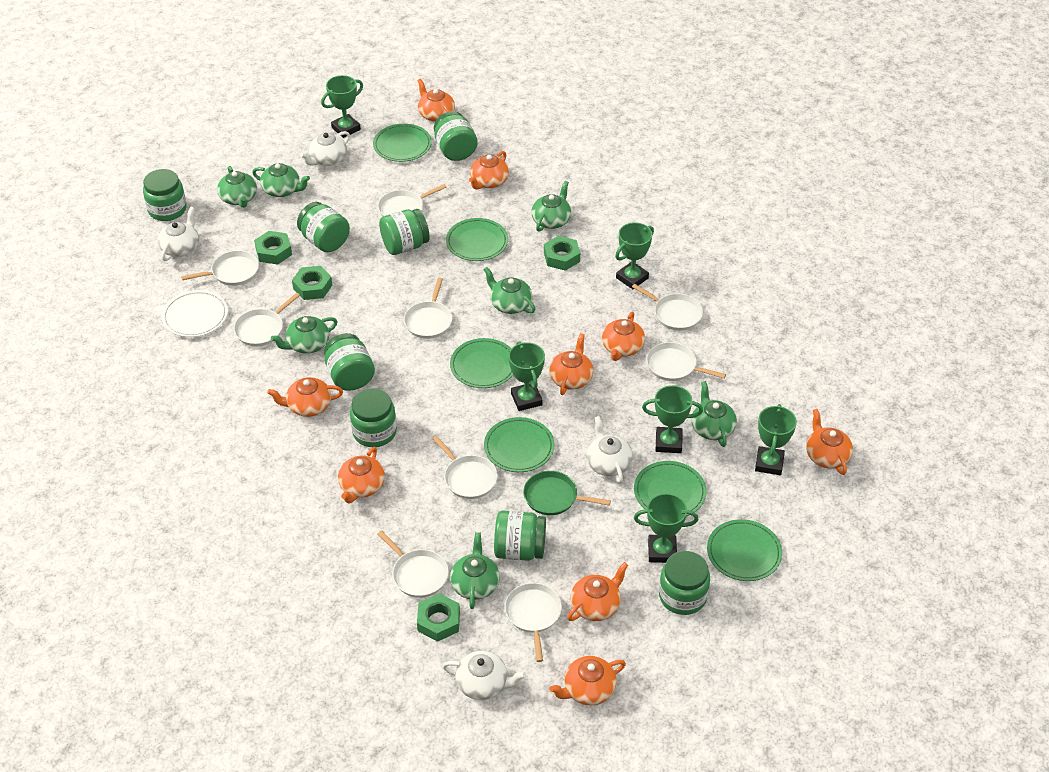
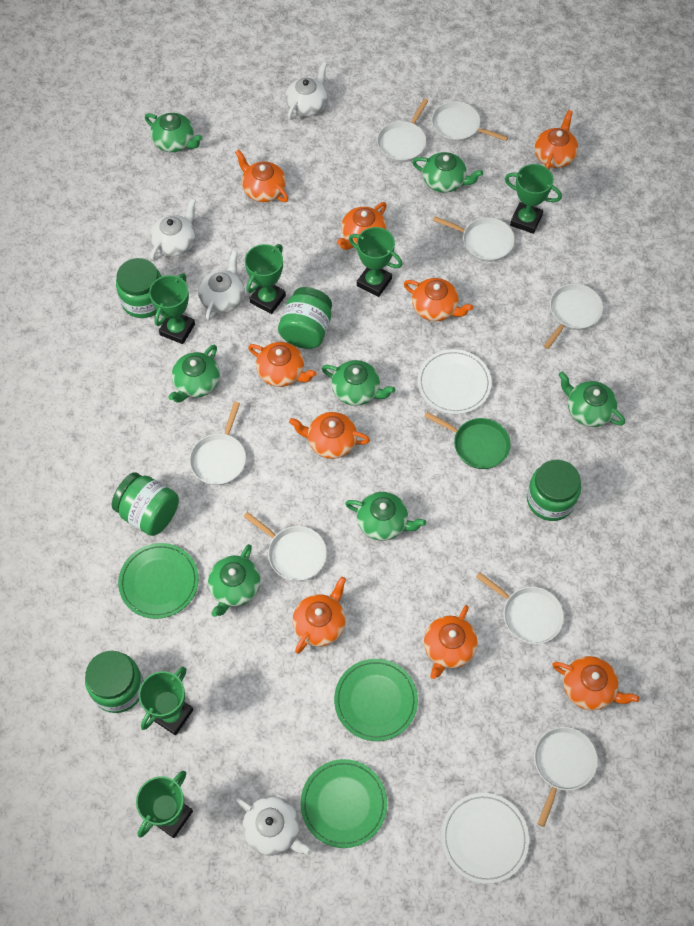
green jar: [143,169,187,221] [297,202,350,252] [324,333,375,391] [350,388,397,447] [379,209,430,255] [434,111,478,161] [494,511,546,561] [659,551,710,615] = 8 -> [85,651,144,713] [112,472,179,536] [116,258,162,318] [278,287,332,349] [527,460,581,521] = 5
green nut: [254,231,292,265] [292,266,332,300] [417,593,460,642] [544,236,580,271] = 4 -> none = 0
green plate: [373,124,432,162] [446,218,508,261] [450,338,513,388] [484,417,555,472] [634,461,707,516] [707,519,782,581] = 6 -> [118,543,199,619] [300,759,387,848] [334,659,418,741] = 3
white pan: [181,250,259,286] [234,293,300,346] [378,184,447,216] [378,530,449,598] [404,277,452,339] [432,436,498,499] [505,583,562,662] [632,284,703,331] [646,342,726,381] = 9 -> [189,402,246,485] [244,512,327,581] [377,98,428,162] [431,101,508,142] [433,216,515,262] [476,572,564,644] [534,727,598,827] [544,284,603,349] = 8
white plate: [162,290,228,337] = 1 -> [418,349,492,414] [441,793,529,884] = 2

